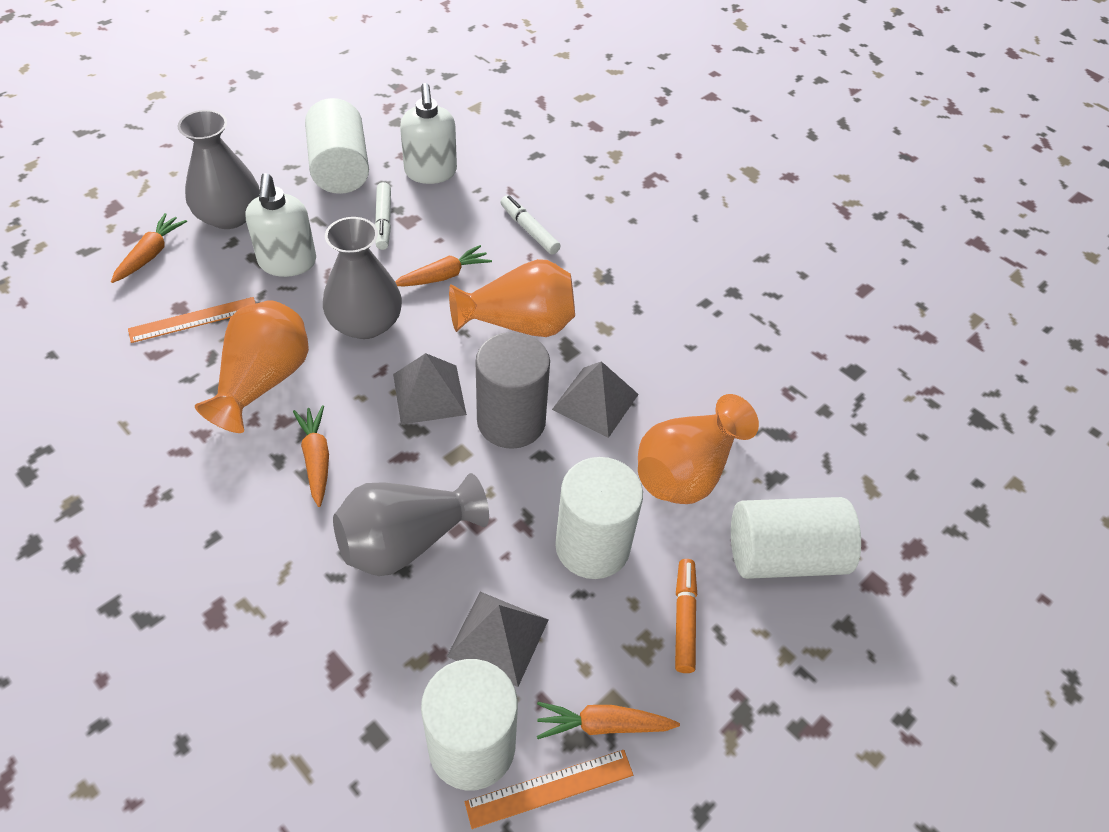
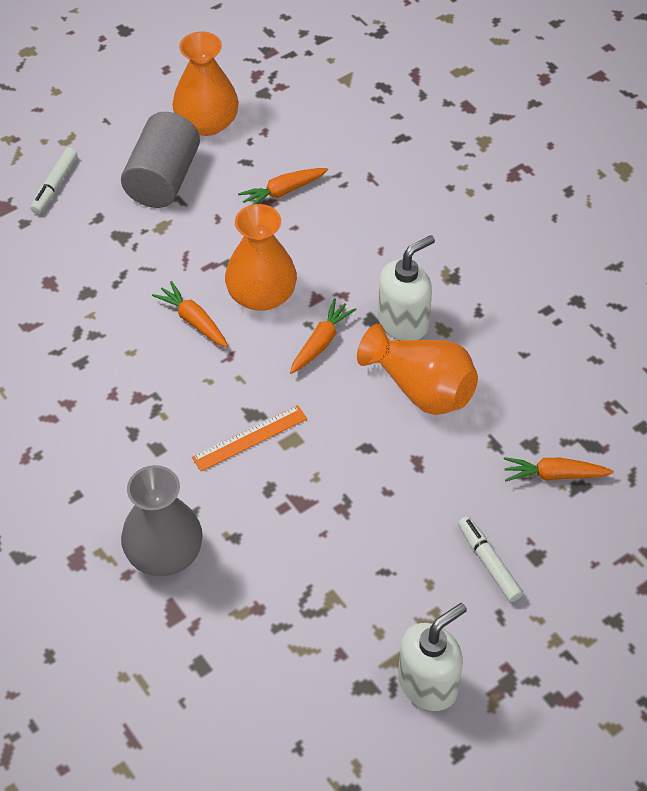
grey pyramid: [393,353,467,425] [447,592,549,687] [552,361,639,438] = 3 -> none = 0
grey vase: [178,110,260,229] [323,217,402,339] [333,473,489,576] = 3 -> [121,465,203,576] = 1
orange marker: [675,559,697,673] = 1 -> none = 0
orange ruler: [128,297,255,343] [465,750,633,829] = 2 -> [192,405,307,472] = 1
white cylinder: [305,98,369,194] [421,659,518,790] [555,457,643,579] [731,497,861,579] = 4 -> none = 0

